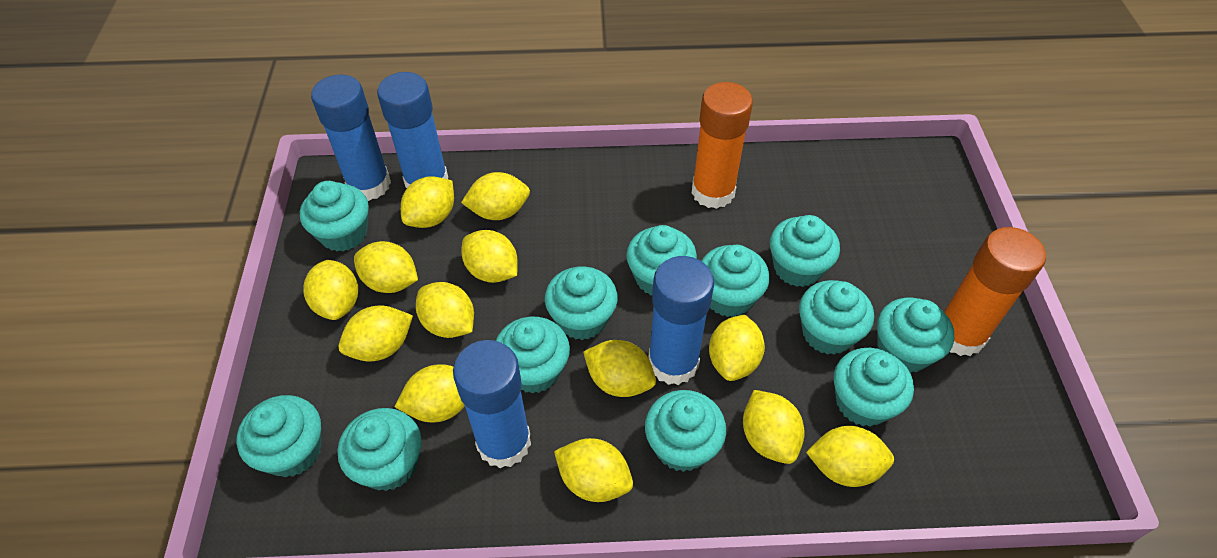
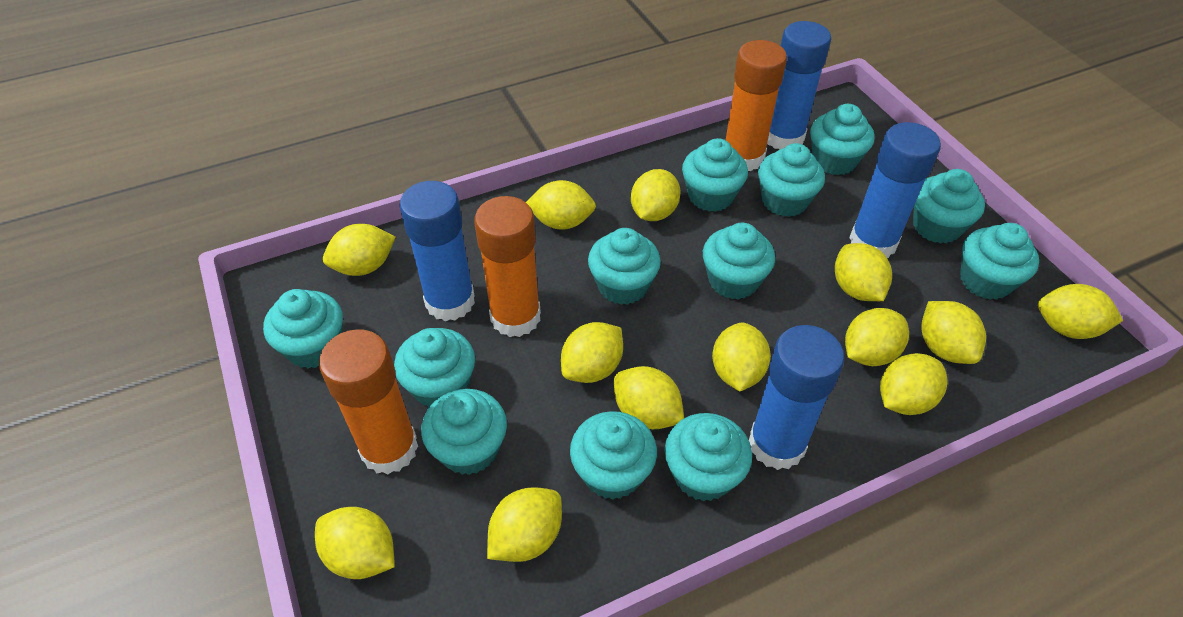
orange glue stick: [691,82,753,209] [944,227,1046,356] = 2 -> [319,329,418,474] [474,196,541,337] [726,40,787,171] = 3

